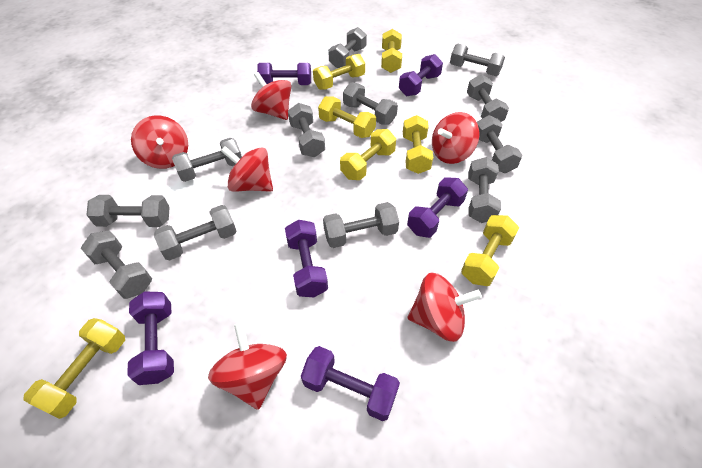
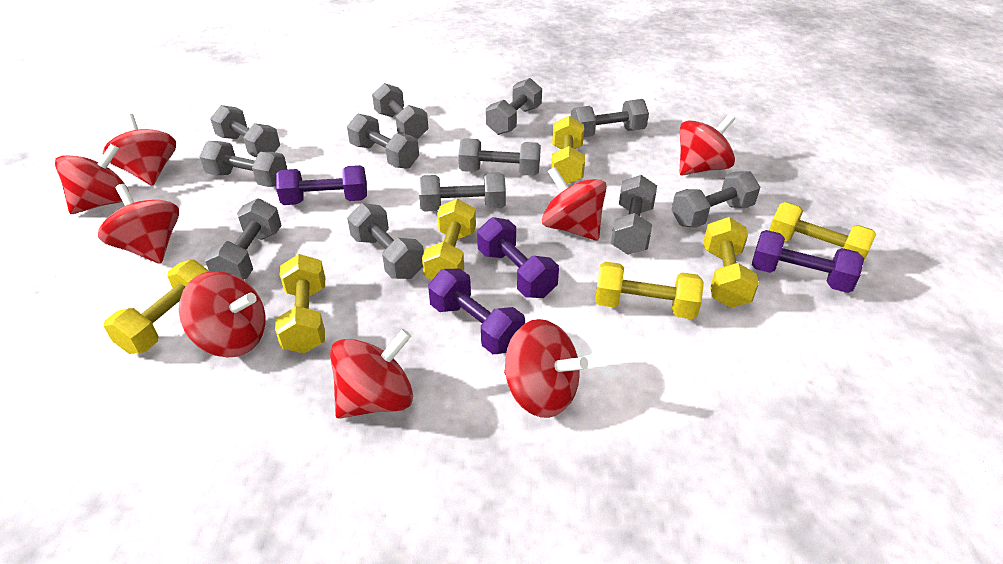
purple dumbbell: [127,291,174,385] [257,63,311,85] [285,220,328,297] [301,346,400,421] [399,54,443,96] [407,177,468,238] = 6 -> [276,165,367,205] [428,268,525,354] [477,217,559,298] [752,230,864,293] = 4
red spinning top: [131,115,188,169] [208,322,287,410] [221,146,273,192] [251,72,291,120] [407,273,482,342] [432,112,479,164] = 6 -> [55,144,129,214] [98,184,179,264] [103,114,176,186] [179,271,266,358] [330,329,413,419] [504,319,588,418] [542,167,607,241] [679,114,735,175] = 8

